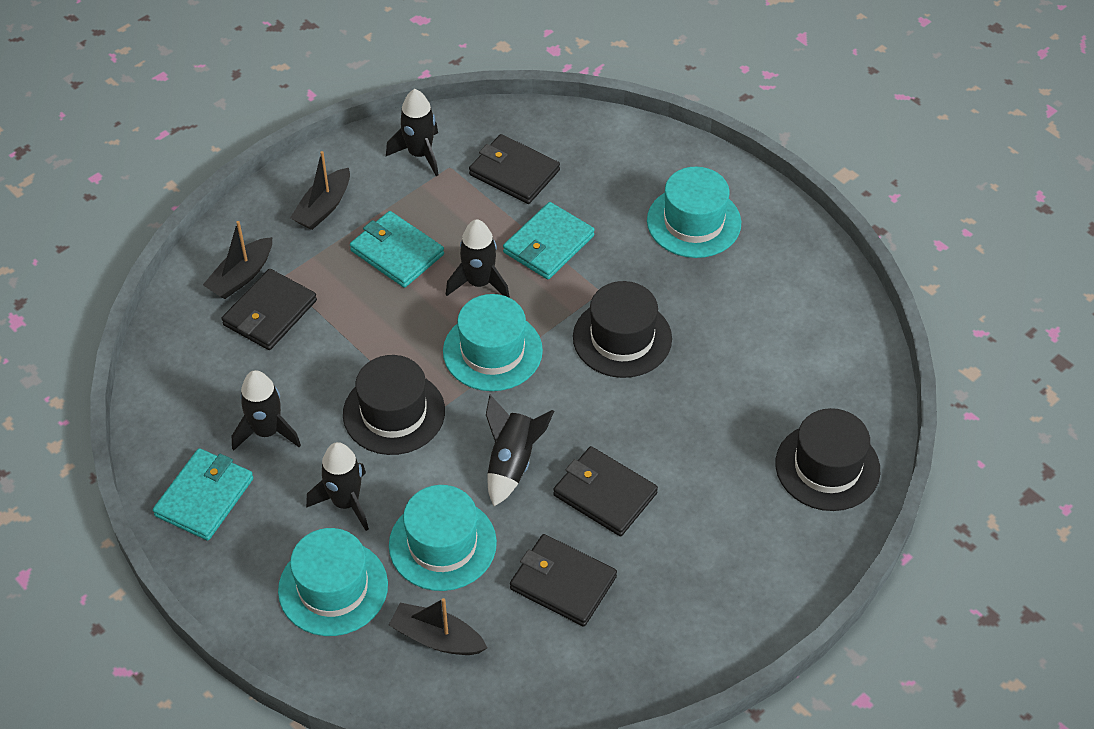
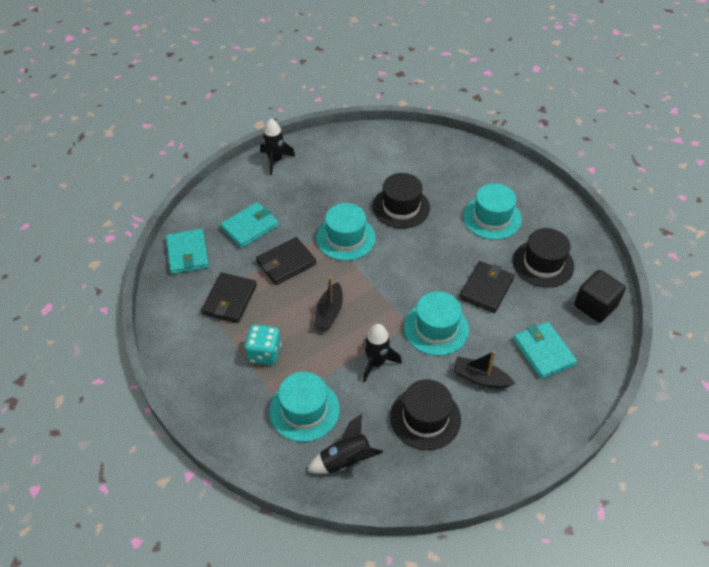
black boat: [203,221,272,299] [290,151,350,230] [389,598,487,655] = 3 -> [314,277,343,330] [452,351,515,388] = 2
black cube: none = 0 -> [574,270,626,323] = 1
black rocket: [232,370,301,451] [306,442,369,531] [386,89,439,176] [446,219,510,298] [486,395,554,506] = 5 -> [260,119,295,175] [307,414,383,474] [363,324,402,382] = 3
black wallet: [222,269,317,350] [469,134,560,204] [510,534,617,627] [553,446,658,536] = 4 -> [201,273,257,323] [256,237,316,285] [459,261,514,313] = 3
turquoise dice: none = 0 -> [244,325,281,365] = 1

